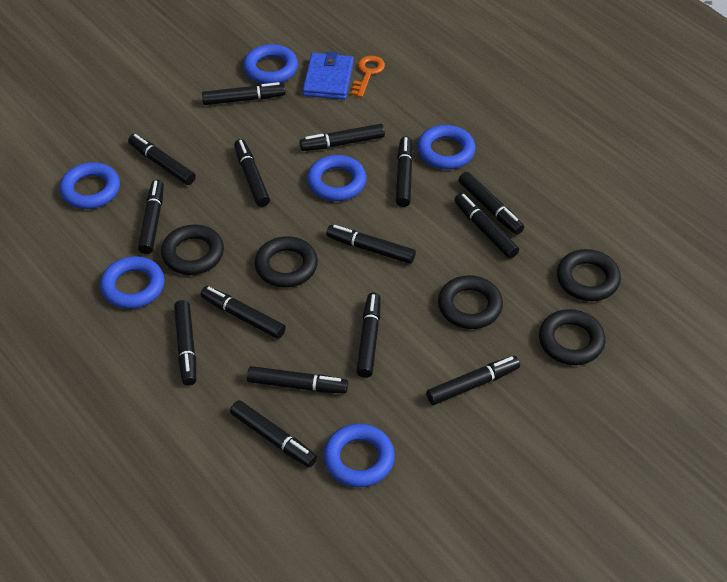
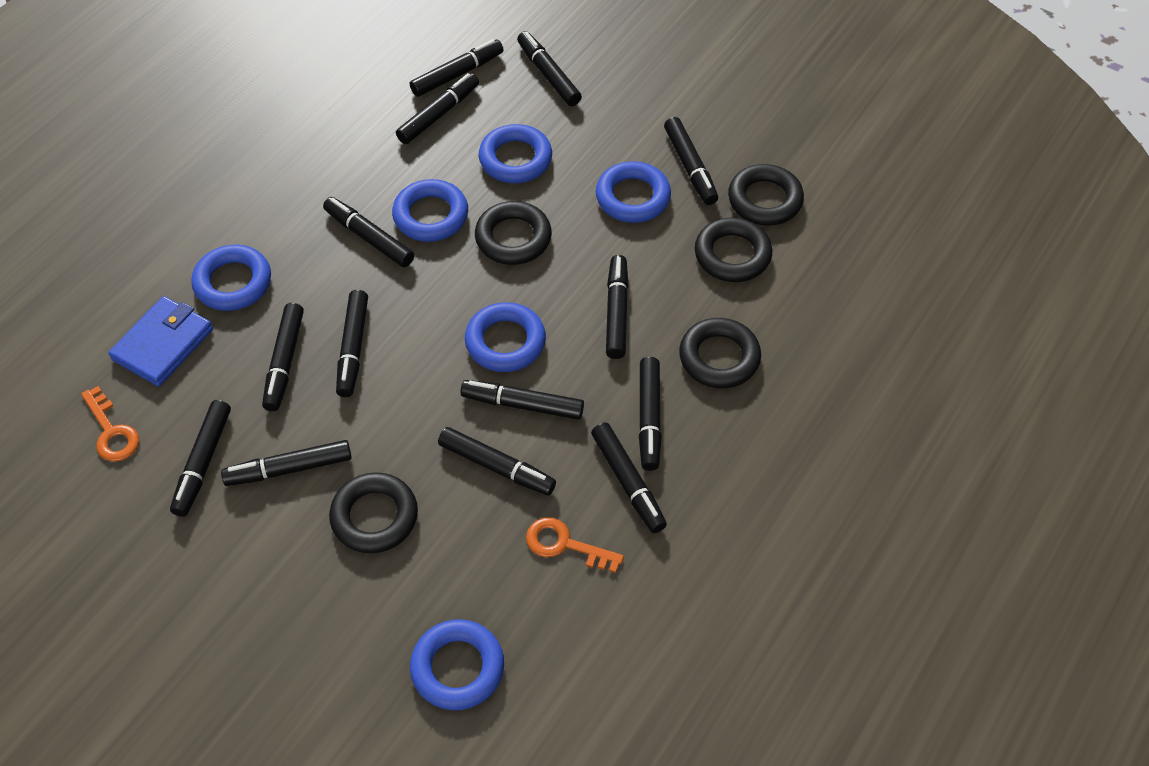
black marker: [128,134,196,185] [138,180,164,254] [174,300,196,386] [200,286,286,339] [202,82,286,105] [230,400,317,467] [234,139,270,207] [247,366,348,394] [299,124,385,151] [326,225,416,264] [356,293,381,378] [396,137,413,207] [426,356,520,405] [454,193,519,259] [458,172,524,235] = 15 -> [170,400,231,517] [221,440,352,486] [262,303,304,411] [323,197,414,267] [336,290,368,397] [396,73,479,144] [410,39,504,97] [438,427,556,495] [460,380,584,420] [517,31,582,106] [591,422,667,533] [606,255,629,359] [639,357,662,471] [664,117,718,205] = 14
orange key: [351,56,385,98] = 1 -> [81,386,139,462] [526,517,624,573] = 2

